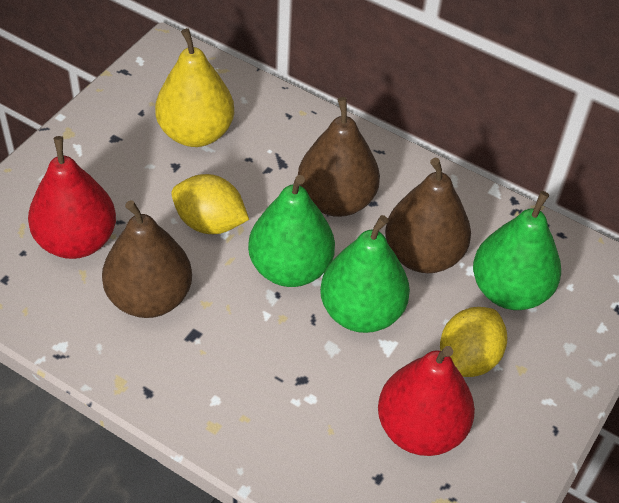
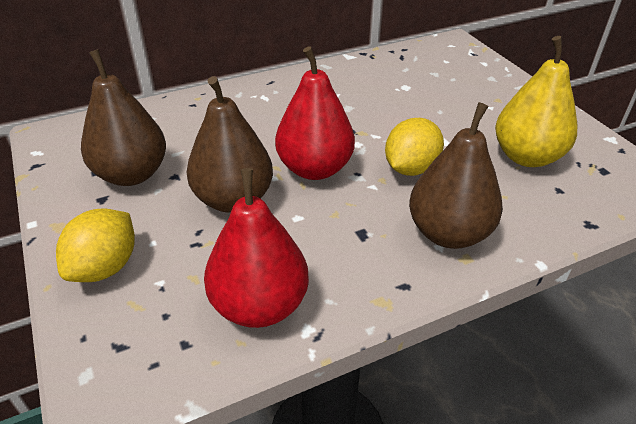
green pear: [248,175,335,287] [320,215,410,333] [473,191,561,310] = 3 -> none = 0

